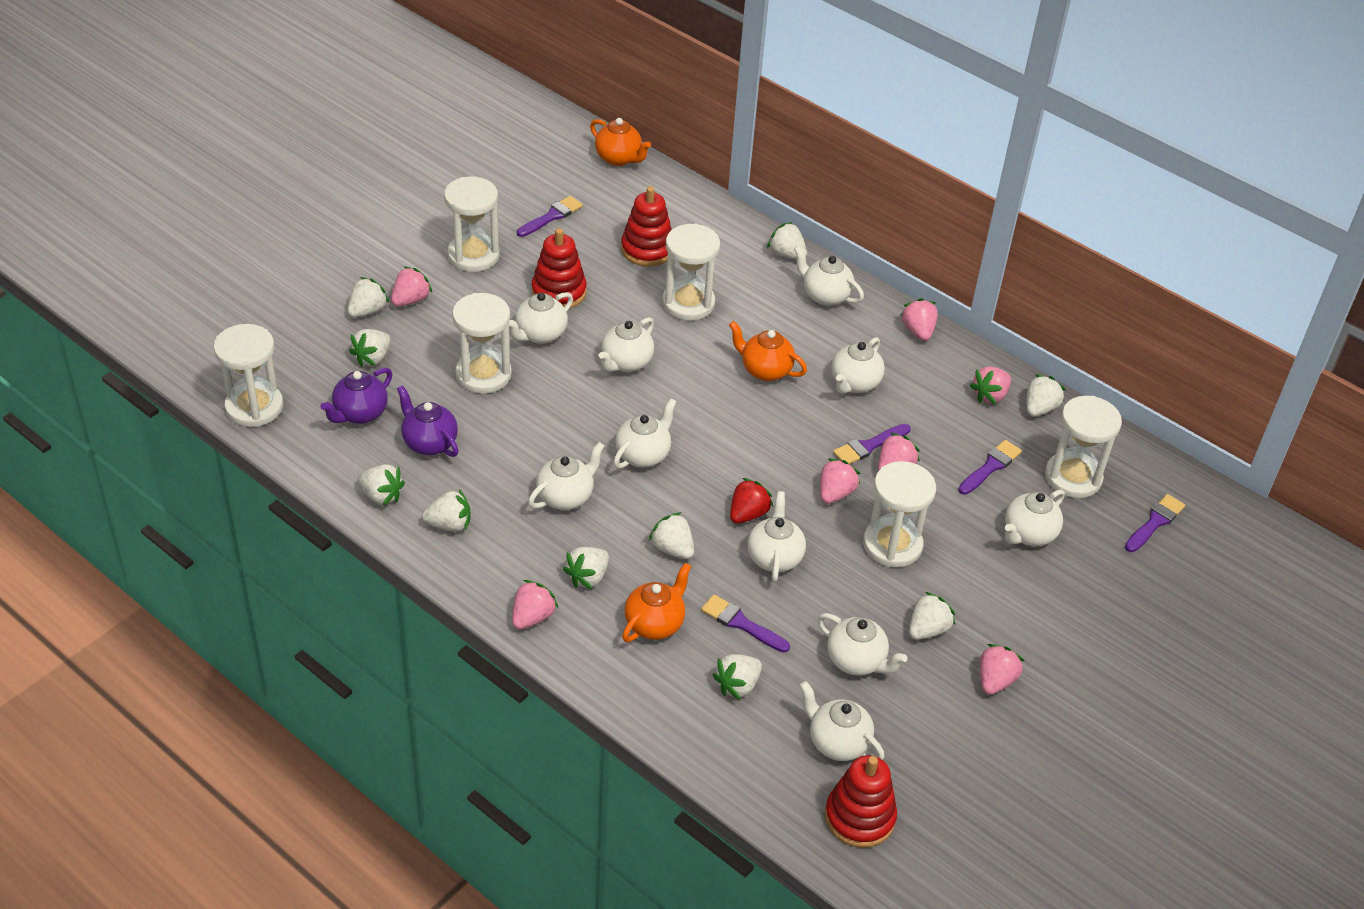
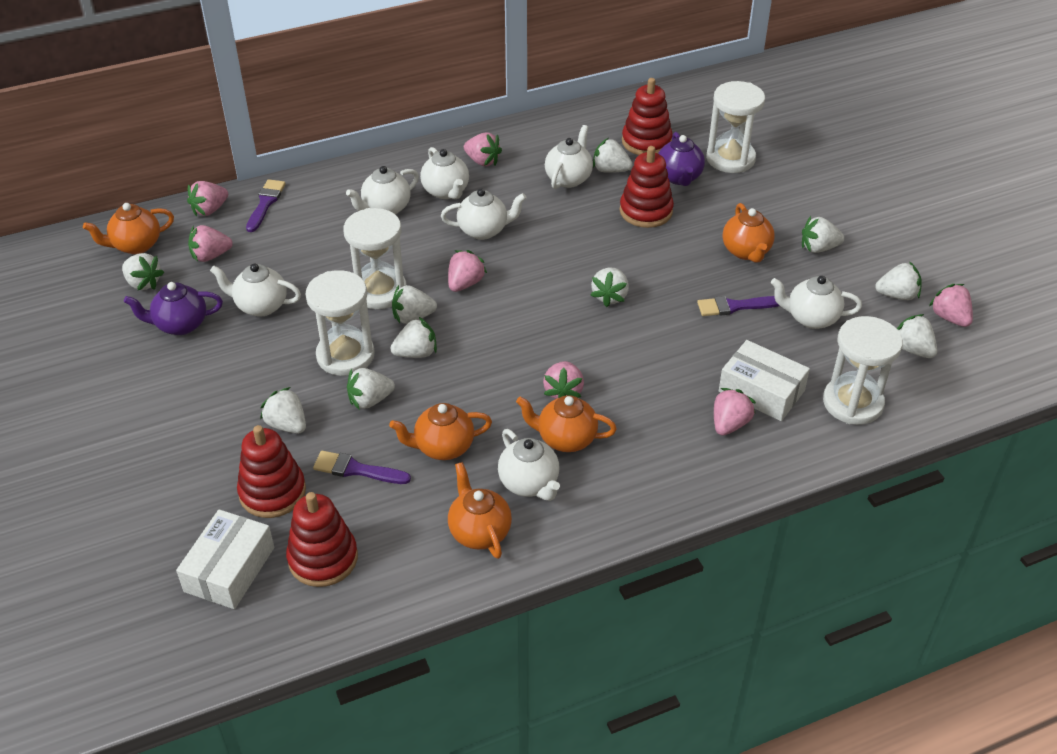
orange teapot: [590,118,651,166] [622,563,691,642] [729,321,807,381] = 3 -> [83,203,174,254] [389,403,492,460] [448,462,512,559] [516,395,617,452] [723,203,775,263] = 5
purple brush: [517,196,583,237] [701,595,790,653] [833,424,910,464] [958,440,1022,495] [1125,494,1185,552] = 5 -> [246,179,286,232] [313,451,411,484] [697,296,779,316] = 3
red stacking toy: [532,228,587,309] [621,186,672,266] [825,755,897,848] = 3 -> [237,425,306,518] [286,492,358,587] [620,146,674,228] [622,78,673,155] = 4
red strawberry: [730,478,773,524] = 1 -> none = 0
white box: none = 0 -> [176,509,274,609] [719,340,810,421] = 2
white hourglass: [214,324,283,427] [444,177,500,272] [452,293,512,394] [662,224,720,321] [863,461,936,568] [1045,396,1122,498] = 6 -> [305,270,375,376] [343,208,407,309] [706,81,765,173] [823,316,903,425] = 4
white teapot: [509,292,573,344] [528,442,604,510] [599,317,654,372] [613,398,677,469] [747,491,806,582] [794,245,864,306] [800,681,885,761] [818,613,907,676] [831,337,885,394] [1005,489,1065,546] = 10 -> [210,264,301,317] [346,166,419,214] [420,147,469,199] [441,188,526,240] [498,429,560,501] [545,125,593,189] [771,276,862,329] = 7

